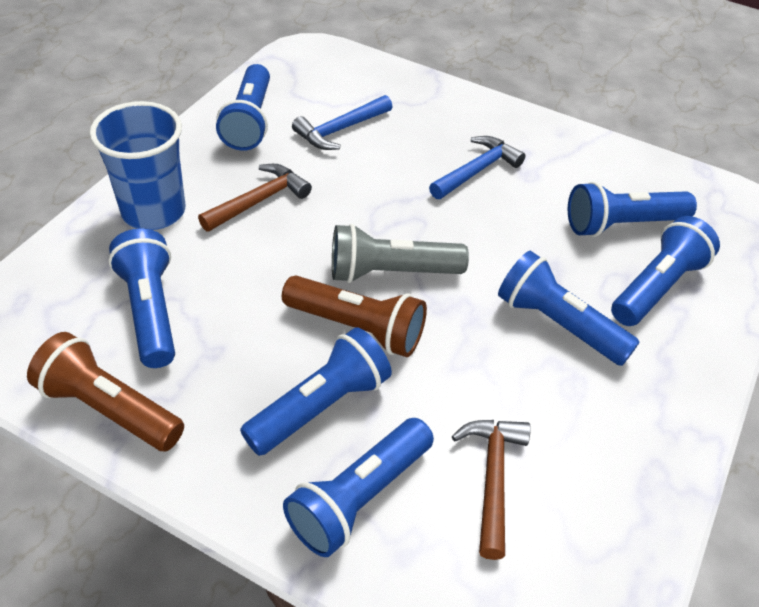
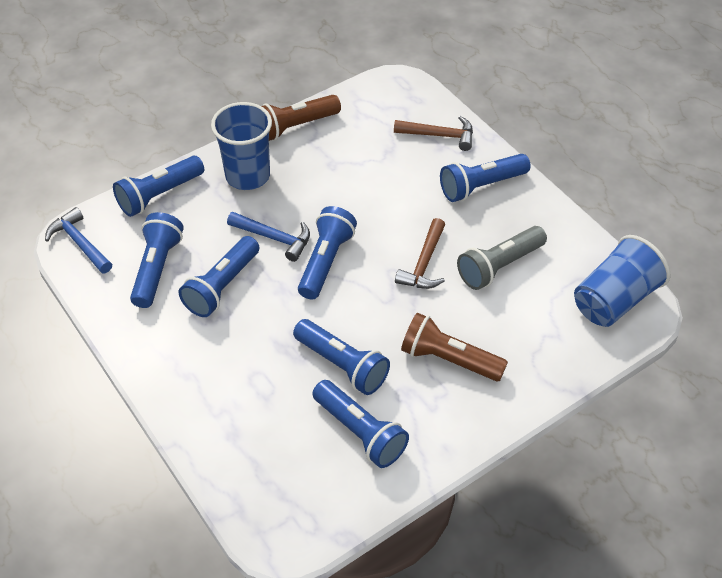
blue cup: [90,101,185,230] = 1 -> [211,102,272,190] [574,235,670,327] = 2

